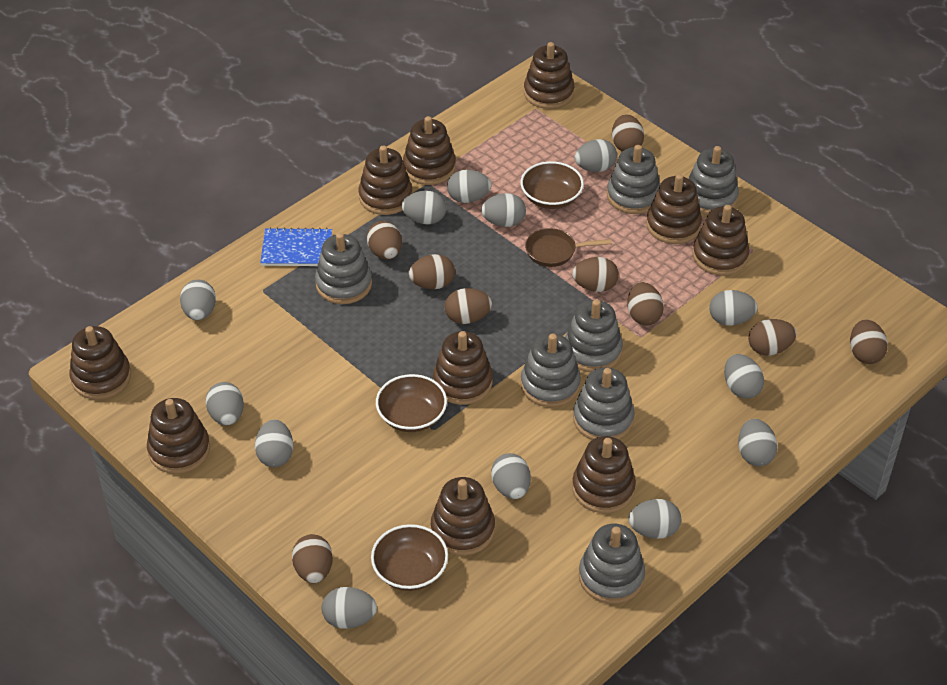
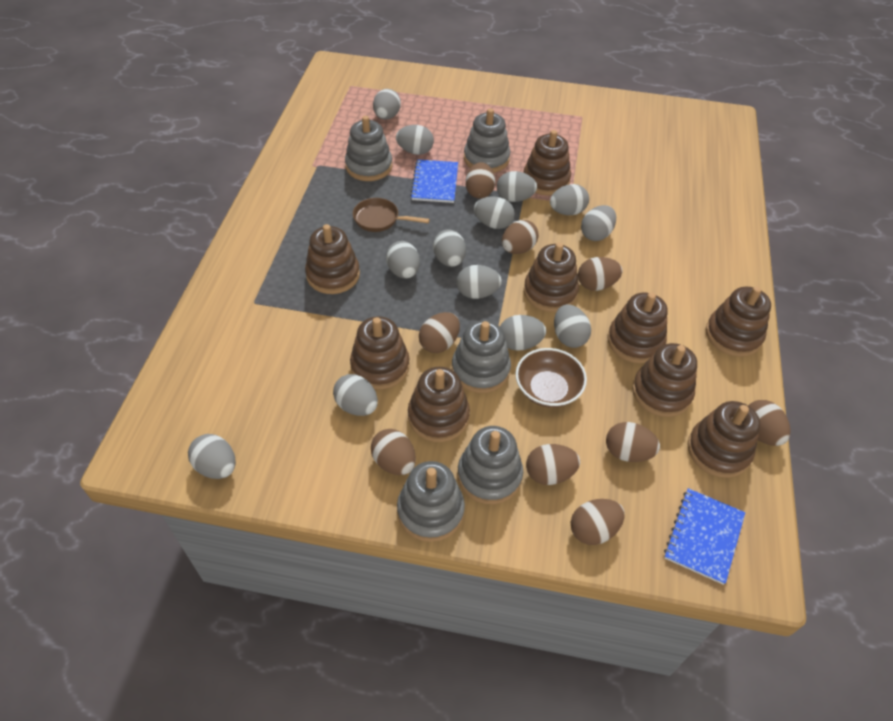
blue notebook: [260,227,332,266] = 1 -> [410,159,458,203] [664,488,745,585] = 2
brown bowl: [371,524,448,591] [376,374,447,432] [520,161,584,209] = 3 -> [516,348,587,408] = 1
brown stacking toy: [69,326,131,400] [147,398,210,474] [359,145,412,215] [403,116,456,185] [431,477,495,556] [433,331,493,405] [524,42,574,109] [572,436,636,513] [646,174,702,244] [692,205,750,276] = 10 -> [305,224,360,294] [350,316,410,390] [408,367,470,442] [524,130,571,196] [524,242,579,312] [608,293,668,364] [632,343,697,417] [687,401,760,478] [706,286,771,357] = 9
grey stacking toy: [315,233,372,304] [521,333,581,407] [565,299,623,372] [573,367,635,440] [579,524,645,604] [607,145,660,214] [688,146,739,215] = 7 -> [345,116,392,181] [397,461,465,542] [452,320,511,393] [458,426,523,505] [464,108,510,173] = 5

